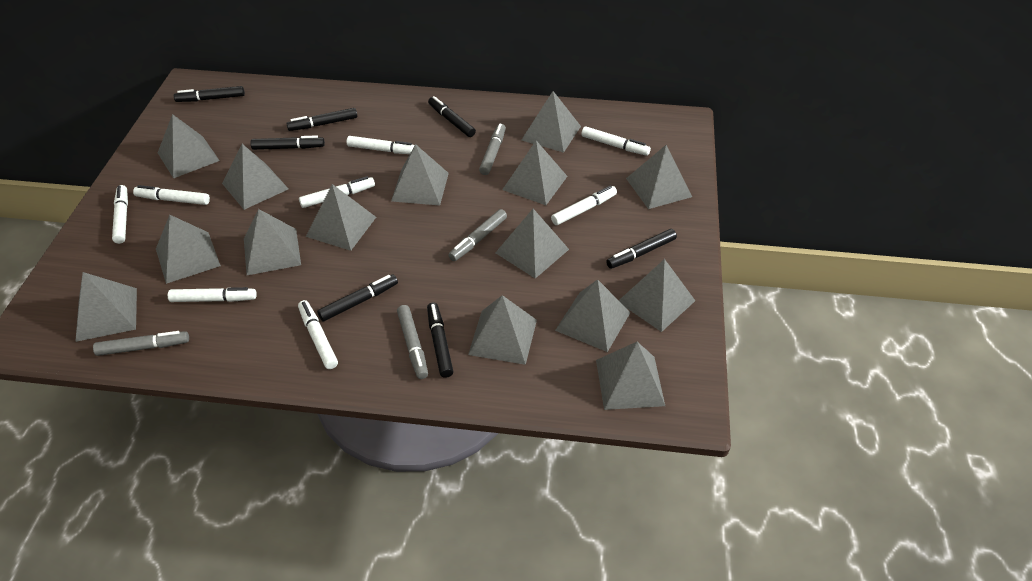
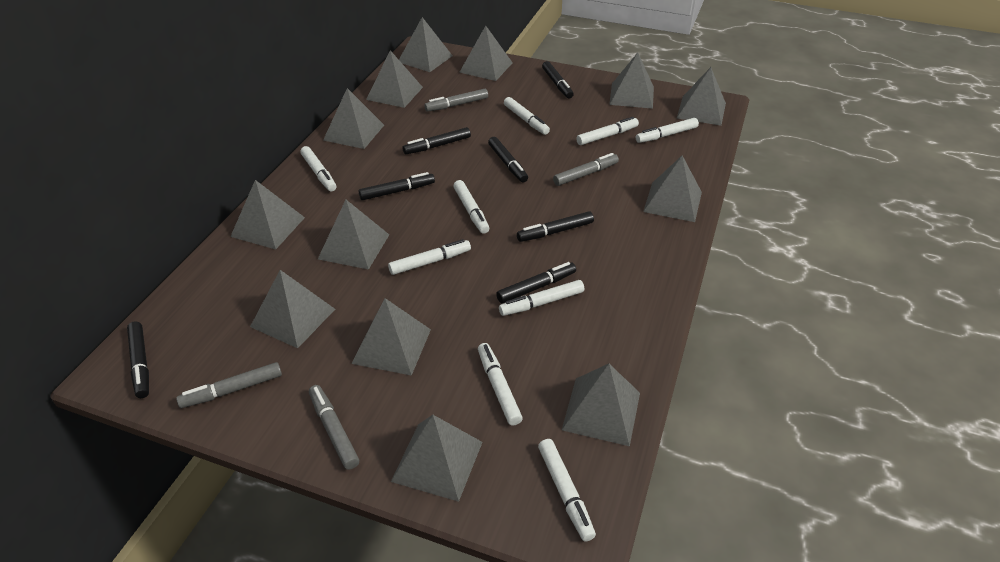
grey pyramid: [75,272,137,342] [156,215,221,284] [158,114,220,178] [222,144,288,210] [244,209,301,275] [306,184,376,251] [391,144,449,206] [468,295,537,365] [495,209,569,278] [502,141,567,205] [522,91,581,153] [555,279,630,352] [596,342,665,410] [619,259,695,332] [626,145,692,209] = 15 -> [230,180,305,249] [250,270,335,348] [318,200,389,270] [323,88,384,149] [352,298,431,376] [366,50,423,108] [391,415,482,502] [399,17,453,72] [459,26,513,81] [562,364,640,446] [609,53,654,109] [643,156,702,222] [677,67,726,126] = 13
white marker: [112,185,128,244] [133,185,210,205] [168,287,257,302] [298,300,338,369] [299,176,375,208] [347,136,415,154] [551,186,617,225] [581,126,651,156] = 8 -> [300,146,336,191] [388,239,471,275] [453,180,489,234] [478,343,523,426] [499,280,584,316] [504,97,550,135] [538,439,596,541] [576,117,639,145] [636,118,699,143] = 9

